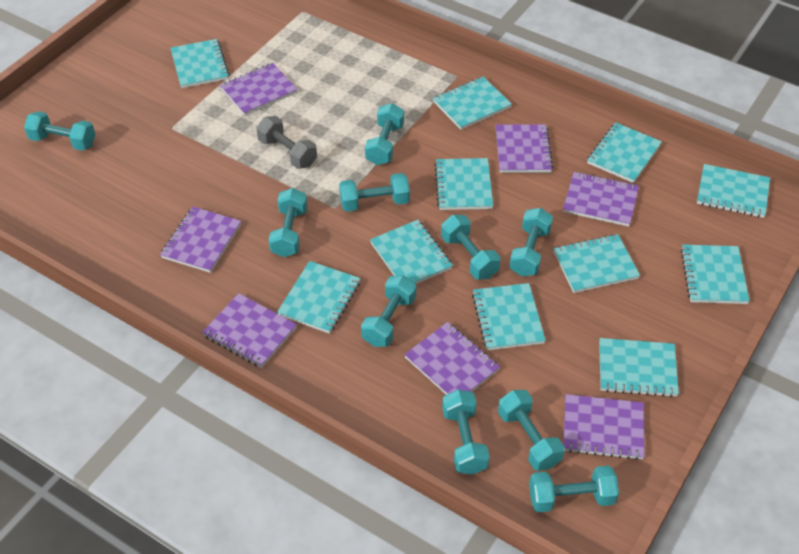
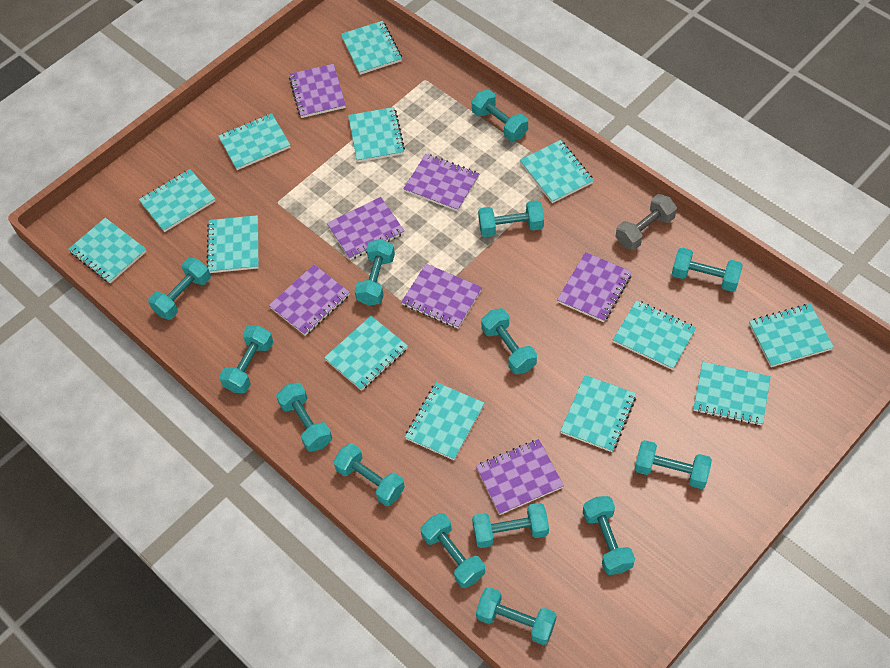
turquoise dumbbell: [24,111,95,151] [269,188,308,257] [339,173,410,212] [361,275,416,347] [365,103,404,165] [441,215,500,279] [442,389,490,475] [498,390,565,471] [509,208,553,276] [529,466,619,512] = 10 -> [148,258,211,320] [219,325,273,393] [276,383,332,452] [333,443,405,506] [354,239,395,306] [421,513,485,588] [472,90,528,141] [472,503,549,548] [476,587,557,645] [478,200,544,237] [481,308,537,375] [583,496,635,575] [635,440,712,489] [672,248,743,292] = 14
turquoise notebook: [170,39,230,88] [277,261,361,334] [370,220,453,284] [433,76,512,130] [434,158,493,210] [472,283,546,350] [553,234,640,293] [587,123,662,183] [599,338,679,397] [681,245,750,304] [697,164,770,218] = 11 -> [68,218,147,283] [139,169,215,232] [207,215,259,273] [218,113,291,170] [324,316,408,391] [341,21,402,75] [348,107,405,162] [405,382,484,460] [520,140,594,203] [560,375,636,452] [613,300,696,370] [693,362,771,426] [749,304,834,367] = 13

